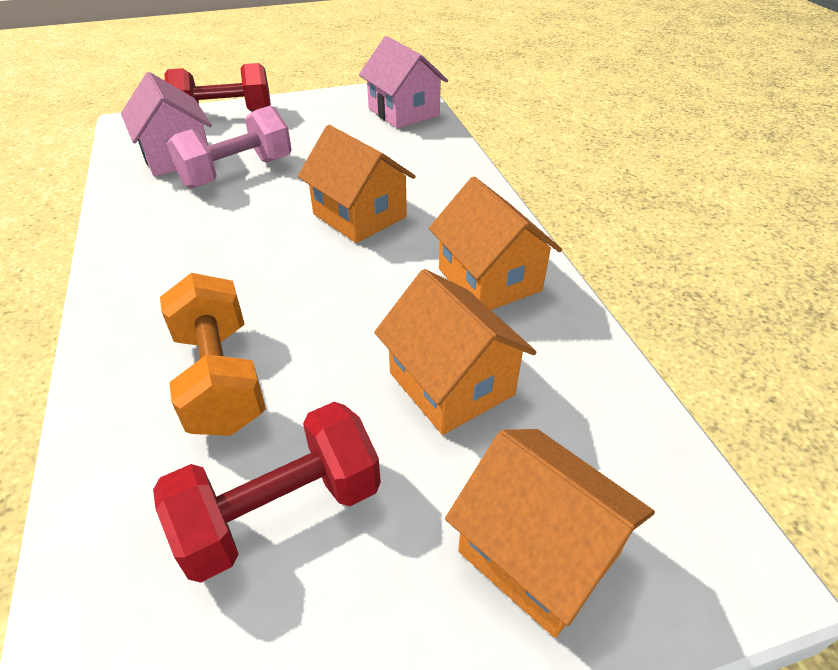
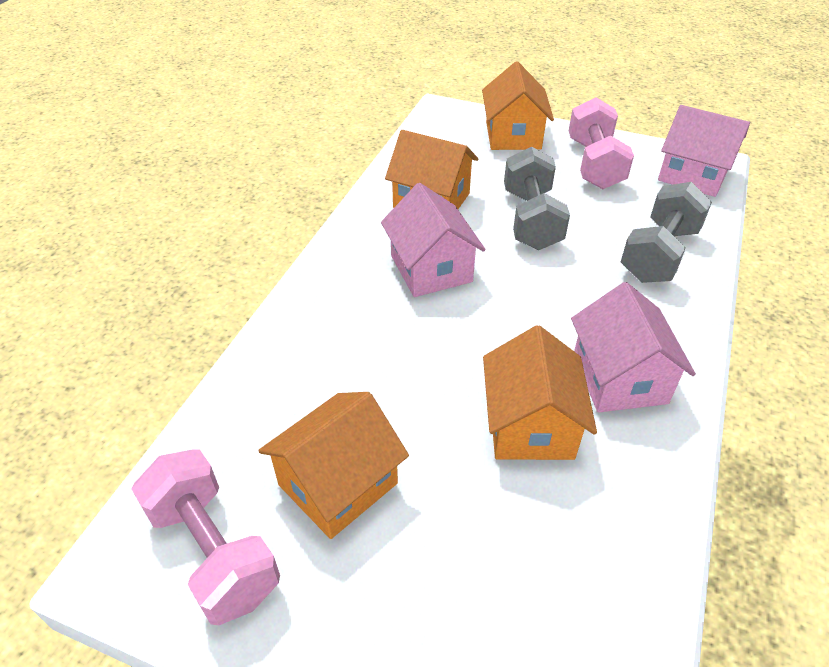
grey dumbbell: none = 0 -> [504,147,570,250] [621,182,712,283] = 2
orange dumbbell: [160,273,266,436] = 1 -> none = 0
pink dumbbell: [167,105,292,189] = 1 -> [132,449,280,625] [569,97,634,189] = 2
pink house: [121,72,212,176] [359,36,448,129] = 2 -> [381,183,486,297] [571,282,696,412] [658,105,750,197] = 3
red dumbbell: [153,402,381,583] [164,63,271,112] = 2 -> none = 0

